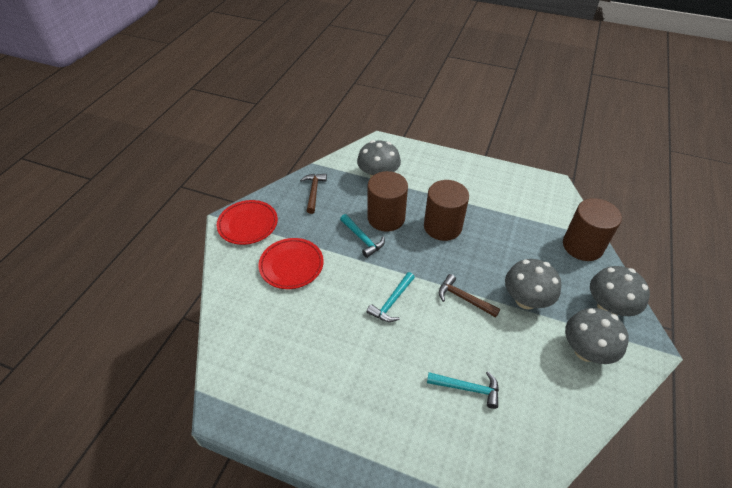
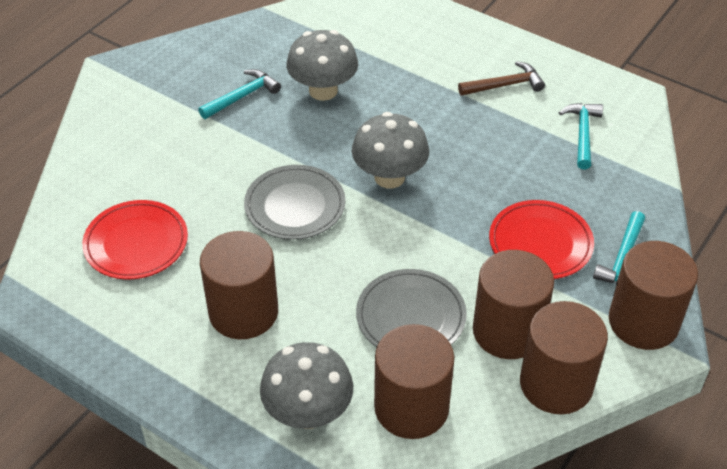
brown cylinder: [367,171,408,232] [424,180,469,241] [563,198,622,261] = 3 -> [200,231,278,339] [374,324,455,439] [473,250,554,359] [520,301,608,414] [609,241,698,350] = 5
brown hammer: [300,174,327,214] [439,274,500,318] = 2 -> [458,61,545,96] = 1
grey mushroom: [357,140,401,178] [505,259,561,310] [565,308,629,364] [590,266,650,316] = 4 -> [260,342,353,429] [286,30,358,101] [352,112,429,188] = 3
grey plate: none = 0 -> [244,165,345,240] [356,269,467,347] = 2

